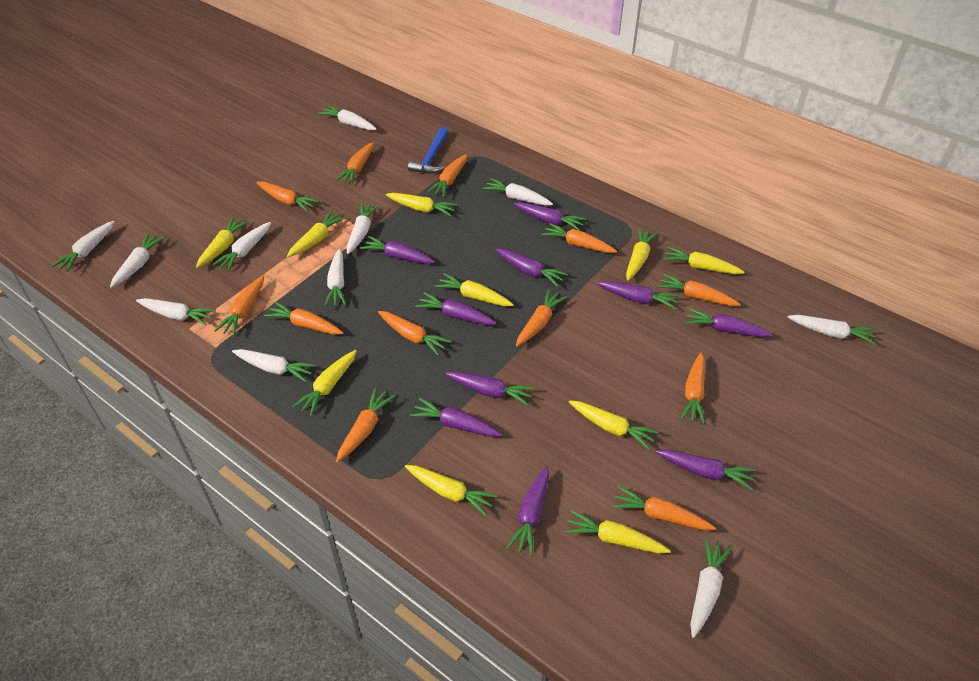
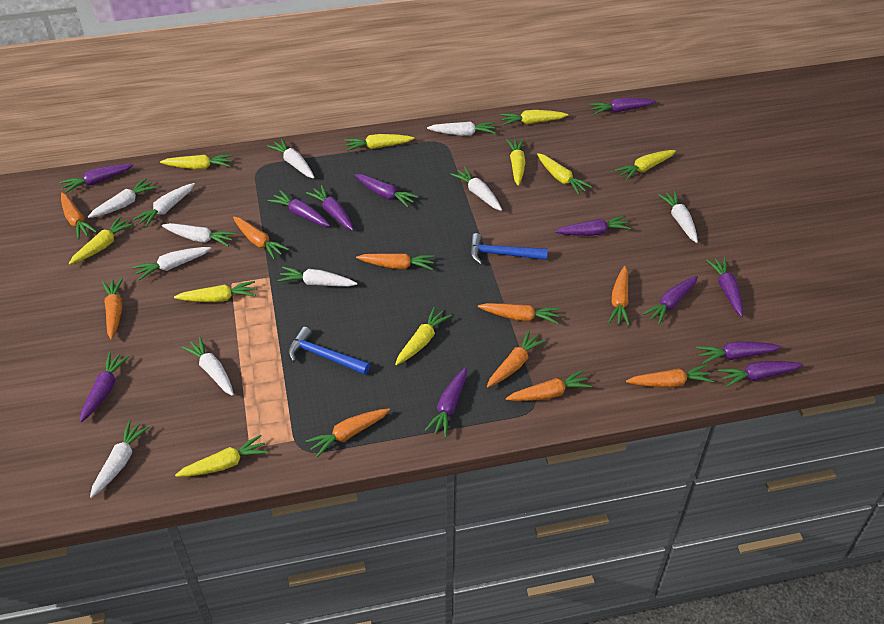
blue hammer: [408,127,448,173] = 1 -> [288,327,370,375] [470,233,548,265] = 2
orange carrot: [214,275,264,336] [256,181,319,212] [264,301,343,335] [335,142,374,185] [336,388,395,463] [378,311,451,356] [427,154,467,197] [516,289,567,347] [542,223,617,253] [612,486,716,530] [657,273,741,306] [680,352,705,425] = 12 -> [61,193,97,240] [102,278,123,340] [233,217,289,260] [305,408,390,458] [356,253,435,270] [478,303,560,324] [487,330,546,388] [506,370,592,401] [608,266,630,326] [626,365,714,388] = 10
purple carrot: [359,236,435,264] [410,398,502,437] [415,292,496,325] [445,372,535,406] [496,249,568,287] [506,466,549,556] [514,202,586,231] [597,281,680,310] [656,450,756,490] [685,308,773,337] = 10 -> [60,164,134,193] [80,352,130,422] [268,190,330,227] [306,185,354,231] [355,174,419,208] [424,367,467,437] [555,215,631,236] [589,98,656,115] [642,276,698,325] [696,341,781,364] [706,257,743,317] [718,361,803,387] = 12

